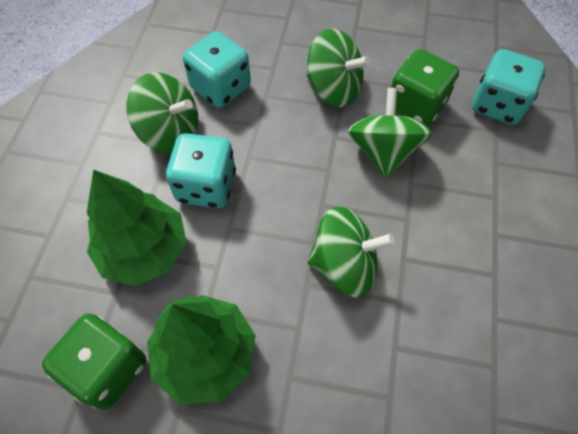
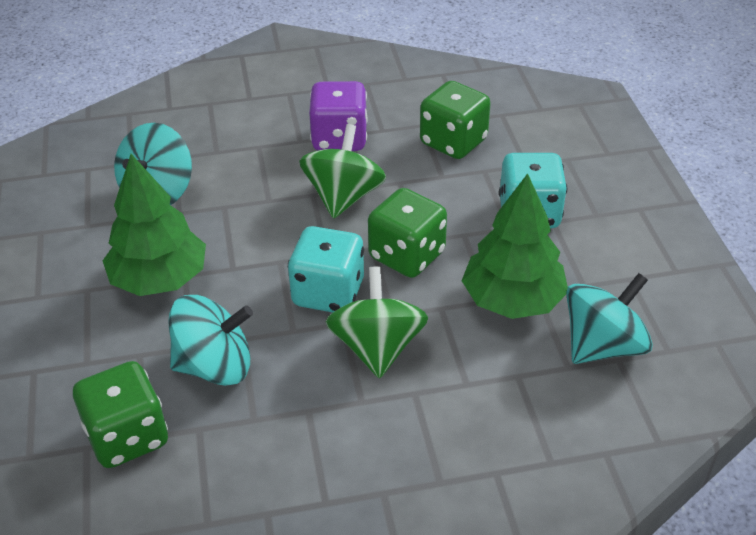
green dice: [42,314,146,410] [391,49,459,126] = 2 -> [73,361,168,468] [368,188,447,278] [420,81,491,159] = 3
green spinning top: [127,72,198,153] [306,28,371,107] [307,206,395,298] [348,88,432,178] = 4 -> [299,124,386,219] [326,266,428,379] = 2
purple dice: none = 0 -> [309,81,368,151] = 1
turquoise dice: [166,133,236,208] [183,31,251,108] [472,49,545,125] = 3 -> [288,226,364,313] [499,153,567,228] = 2
turquoise spinning top: none = 0 -> [114,123,192,205] [168,295,253,386] [566,273,653,364] = 3

